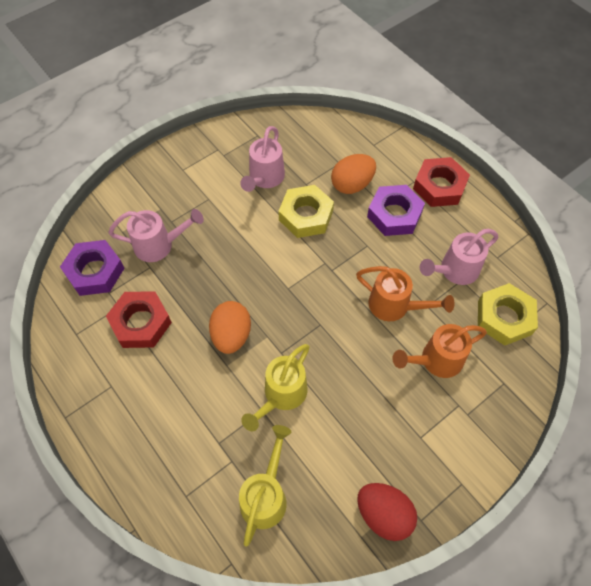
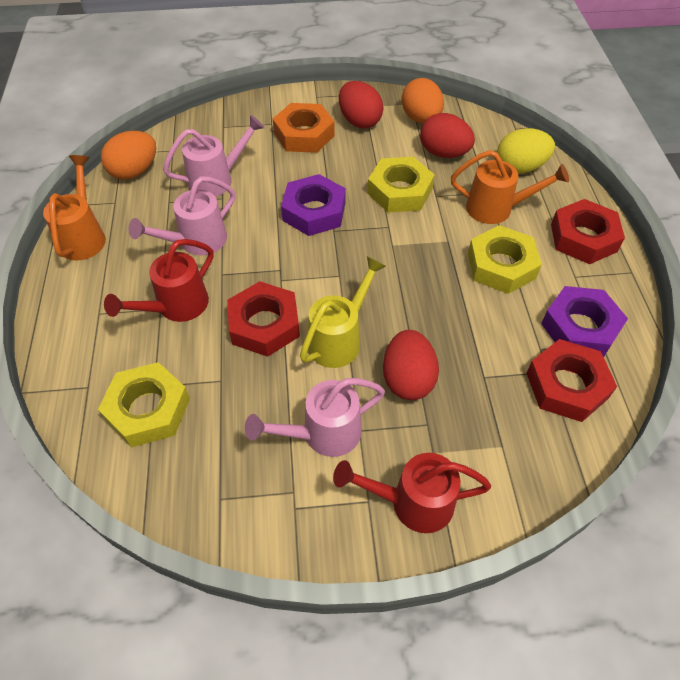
orange nut: none = 0 -> [273,103,335,153] = 1
red egg: [357,483,417,541] = 1 -> [339,81,383,128] [383,330,439,400] [420,113,475,158] = 3
red nut: [106,291,172,348] [413,157,470,207] = 2 -> [227,281,300,357] [526,339,617,422] [551,199,625,264] = 3
red watering can: none = 0 -> [104,239,213,322] [333,453,491,533] = 2
yellow egg: none = 0 -> [497,128,555,173] = 1
yellow nut: [279,185,334,238] [478,283,538,346] = 2 -> [98,362,190,447] [368,157,435,213] [468,225,542,294] = 3
yellow watering can: [239,425,292,547] [241,344,310,431] = 2 -> [300,256,386,368] = 1

